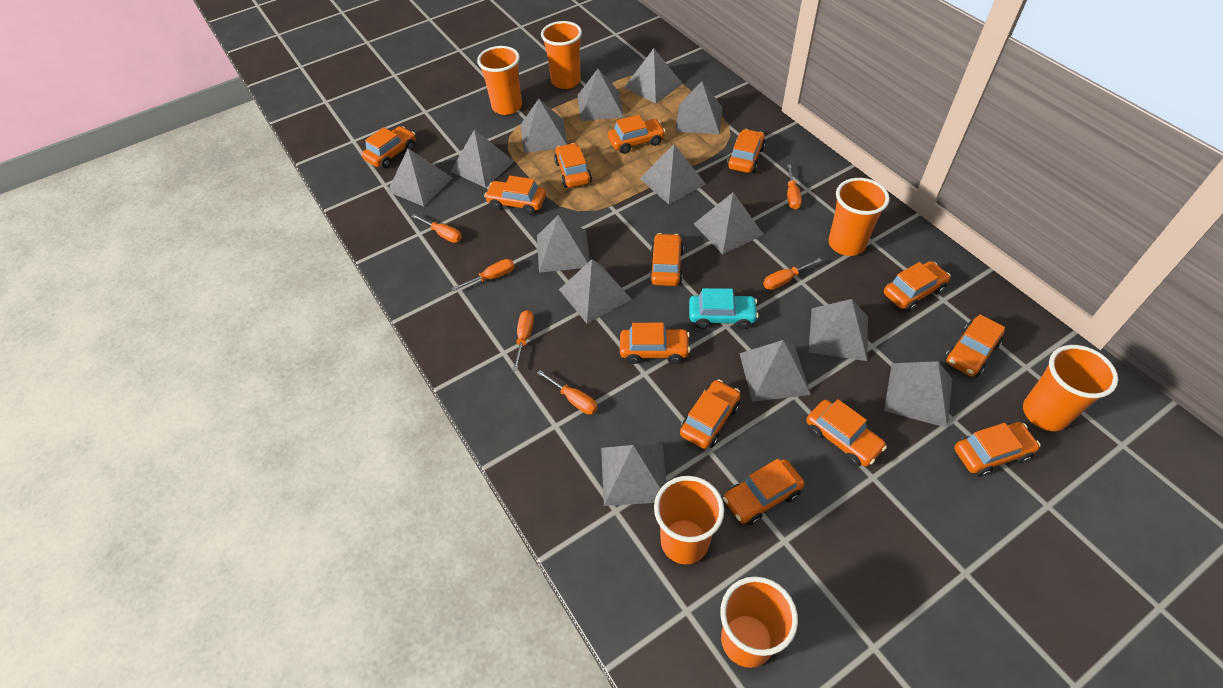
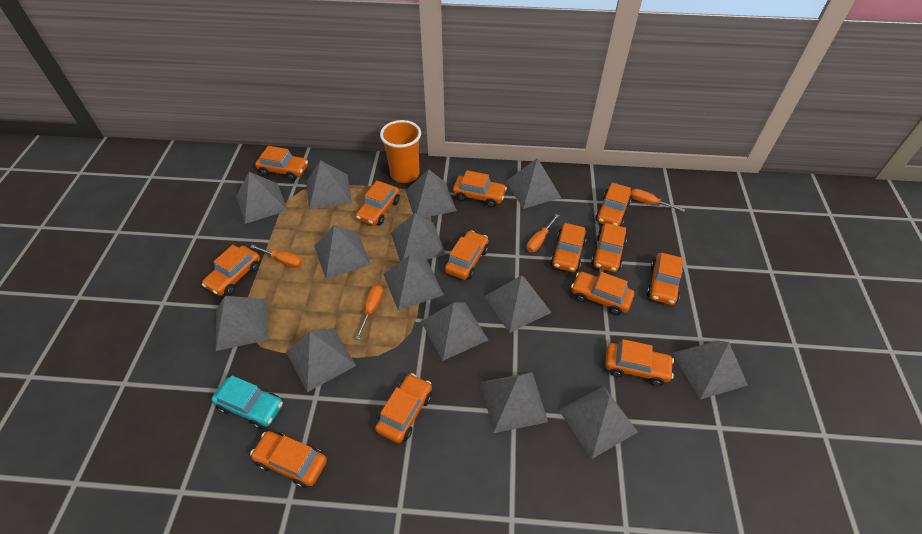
orange cup: [477,46,522,115] [541,21,582,89] [654,476,724,564] [720,576,798,668] [828,178,890,256] [1023,345,1118,431] = 6 -> [380,120,421,183] = 1
orange screwdriver: [411,214,462,243] [452,259,515,291] [513,310,534,371] [537,370,598,415] [763,258,822,290] [787,164,802,209] = 6 -> [250,245,303,268] [355,285,383,339] [527,214,559,252] [631,189,685,212] = 4

